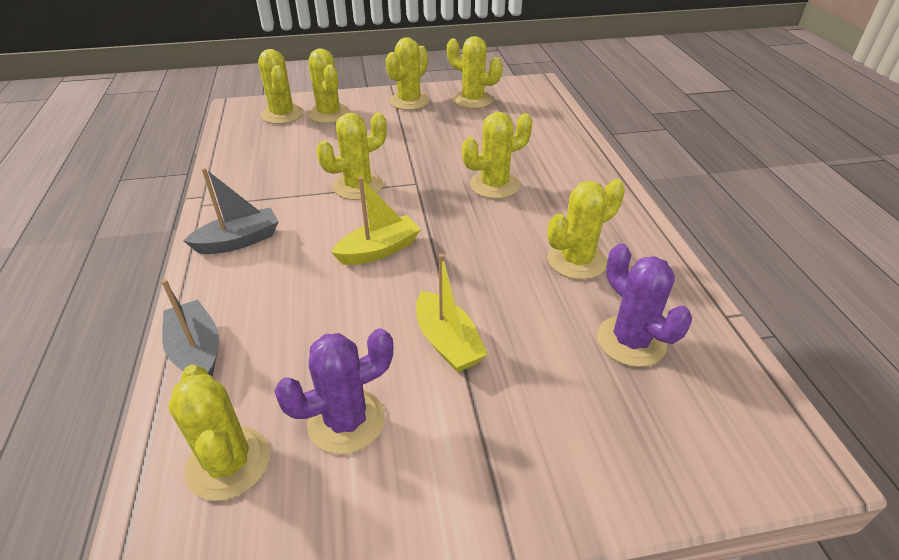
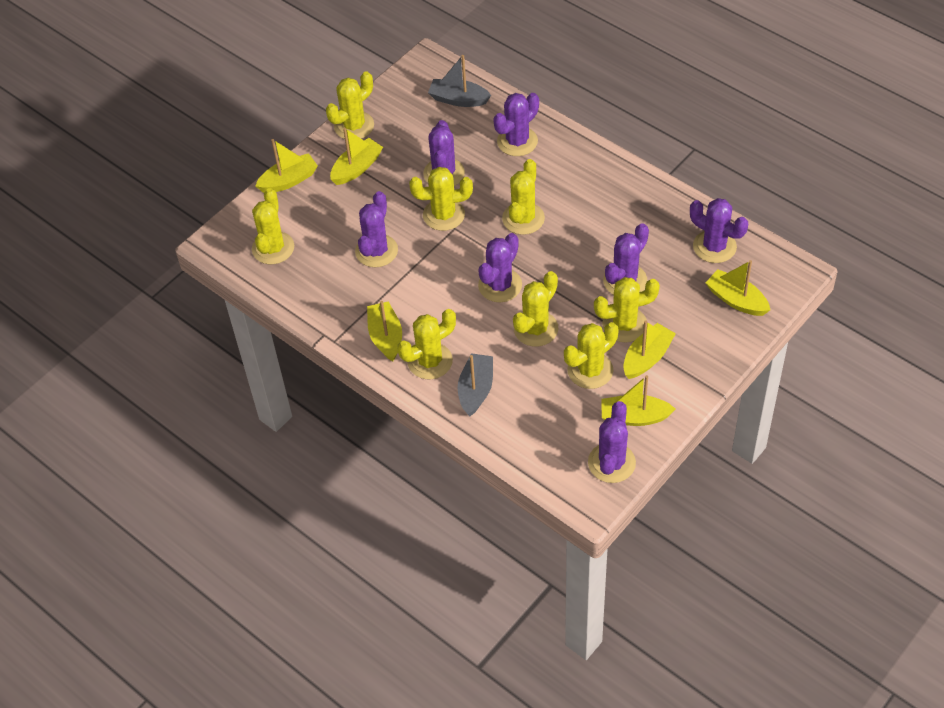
purple cactus: [274,328,393,454] [597,244,692,367] = 2 -> [355,191,398,267] [423,120,465,186] [478,233,522,302] [493,93,539,156] [588,401,636,483] [603,223,649,295] [690,198,748,263] = 7
yellow boat: [331,177,421,265] [416,254,488,372] = 2 -> [255,139,318,193] [330,128,383,185] [367,301,402,362] [601,375,675,426] [623,321,676,379] [706,260,770,316] = 6

